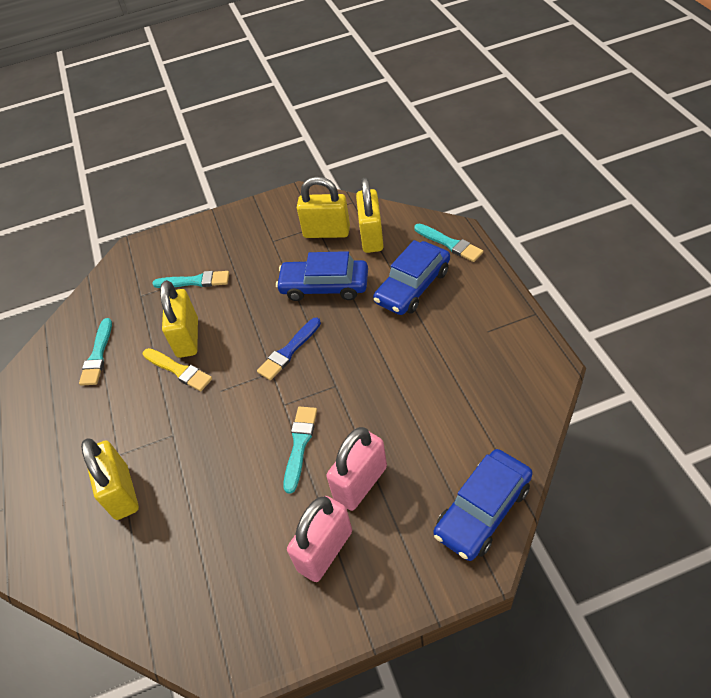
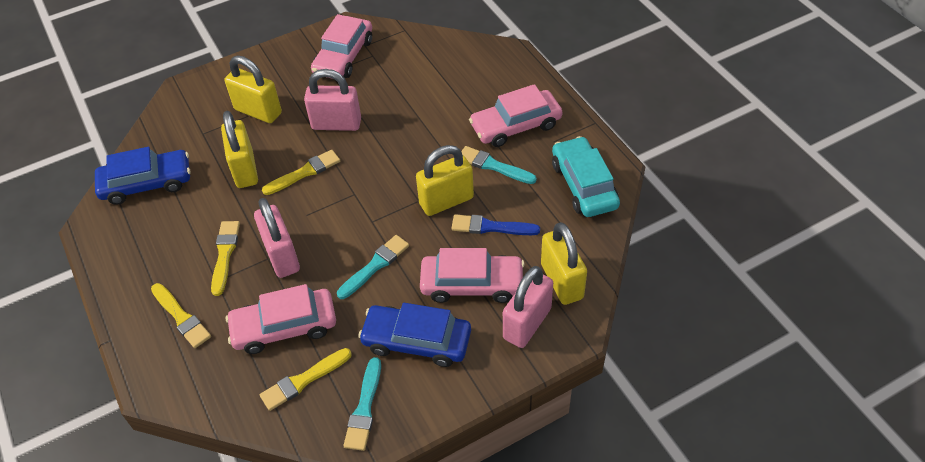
blue car: [276,251,368,301] [373,240,450,315] [433,449,533,561] = 3 -> [95,147,191,205] [358,303,471,367] = 2
pink car: none = 0 -> [226,284,336,354] [311,14,372,79] [420,248,525,303] [469,84,563,147] = 4
pink padlock: [287,496,352,582] [326,427,387,511] = 2 -> [254,198,300,278] [304,69,361,131] [503,266,553,348] = 3
turquoise brush: [79,318,112,386] [152,271,229,288] [283,407,317,494] [414,224,483,262] = 4 -> [337,235,409,299] [343,357,381,451] [461,146,537,184] = 3
turquoise car: none = 0 -> [552,136,620,217] = 1
yellow brush: [143,348,212,391] = 1 -> [151,283,211,348] [211,221,240,296] [260,348,352,411] [262,150,340,195] = 4

